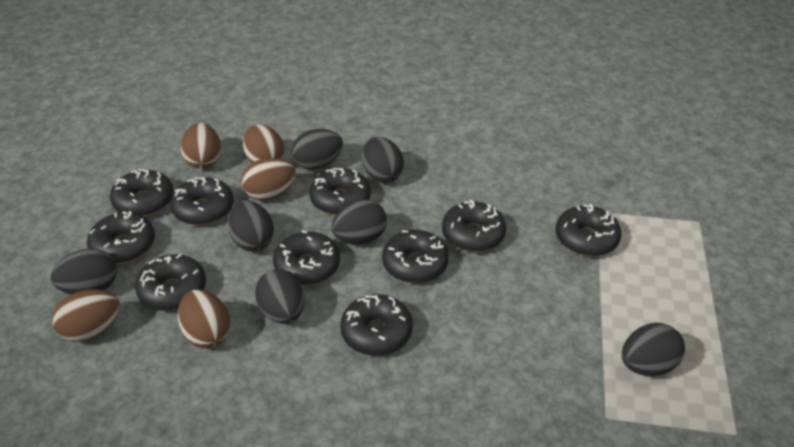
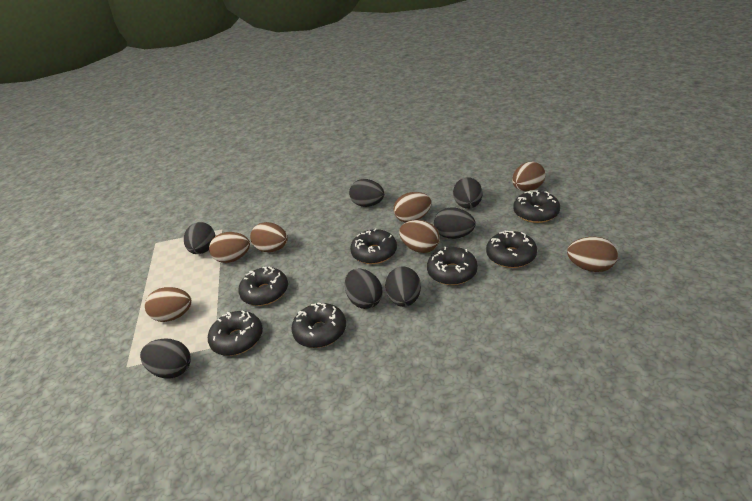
black donut: [87,211,155,264] [110,169,174,217] [135,254,206,311] [170,177,234,225] [273,230,340,285] [309,168,371,215] [340,294,413,356] [382,230,449,283] [442,200,506,252] [555,204,621,256] = 10 -> [208,310,263,356] [238,267,288,306] [291,303,346,348] [350,228,397,264] [427,247,478,285] [486,231,537,268] [513,190,560,223] = 7
brown egg: [52,289,120,342] [178,290,231,348] [181,123,221,169] [241,158,296,200] [243,124,285,163] = 5 -> [145,287,191,322] [209,232,250,263] [250,222,288,252] [393,192,431,223] [399,220,440,253] [512,162,545,191] [567,237,618,272] = 7

